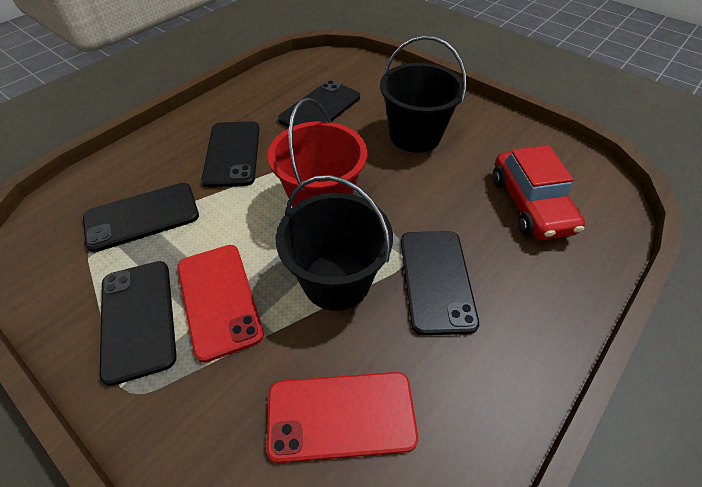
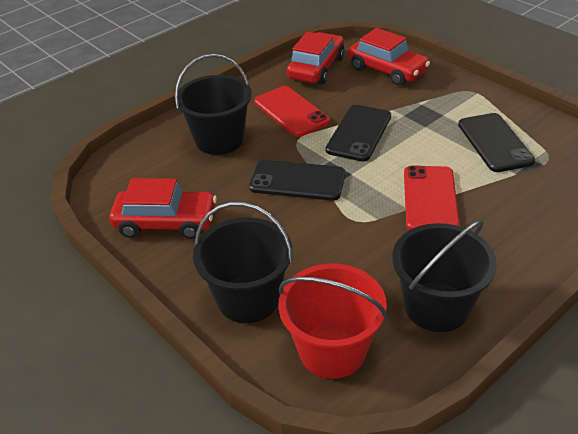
black bucket: [275,175,393,311] [380,36,467,153] = 2 -> [175,54,252,155] [193,202,293,323] [392,220,497,332] = 3
black phone: [83,183,199,252] [100,261,177,386] [202,121,260,188] [278,80,360,127] [401,231,479,335] = 5 -> [249,160,345,201] [326,105,391,162] [458,113,535,172] = 3
red car: [493,145,585,240] = 1 -> [109,178,217,239] [287,32,345,84] [348,28,430,86] = 3

